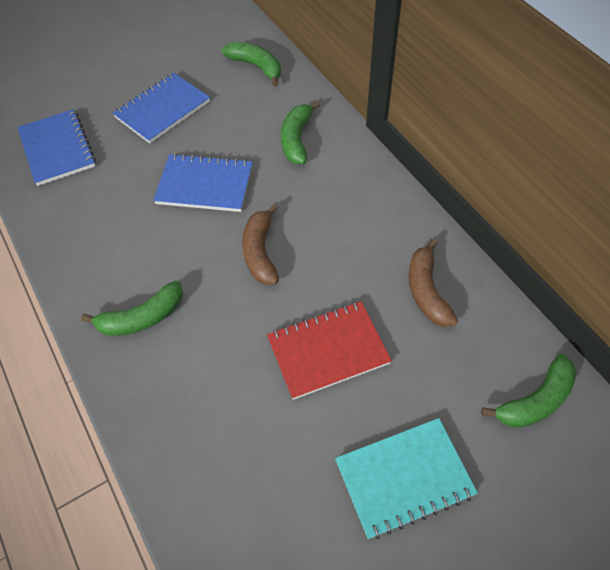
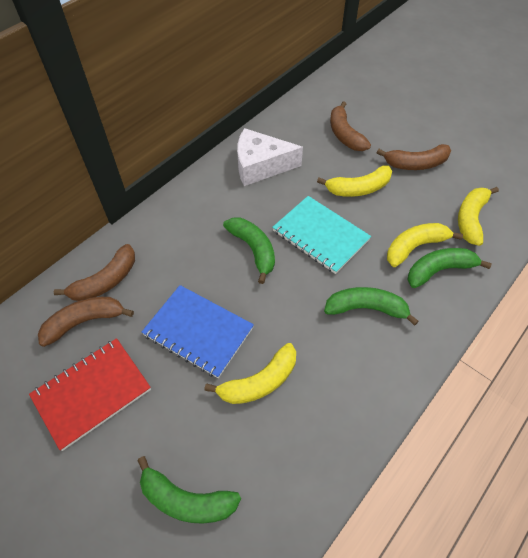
blue notebook: [17,109,96,186] [113,73,210,143] [153,153,253,212] = 3 -> [142,285,254,378] = 1
brown banana: [242,203,279,285] [409,239,458,327] = 2 -> [38,297,134,347] [54,244,135,301] [330,101,371,151] [377,144,451,170] = 4
white cheese: none = 0 -> [237,128,303,186] = 1
yellow banana: none = 0 -> [204,343,296,404] [317,165,392,197] [387,223,463,267] [458,187,499,246] = 4

